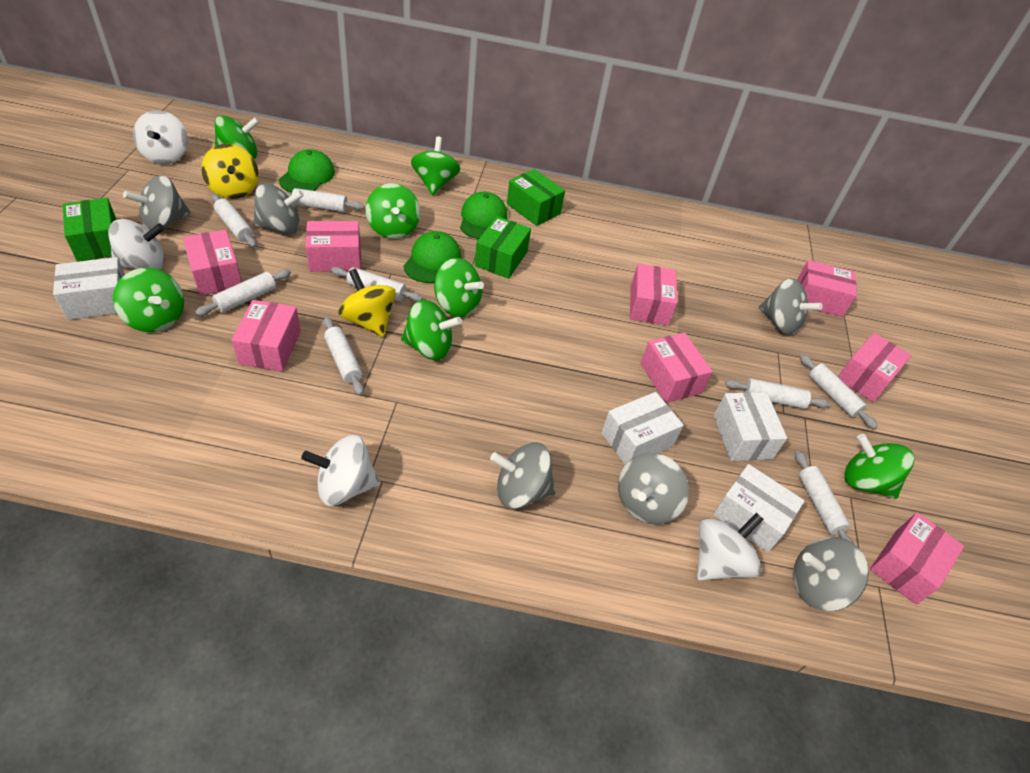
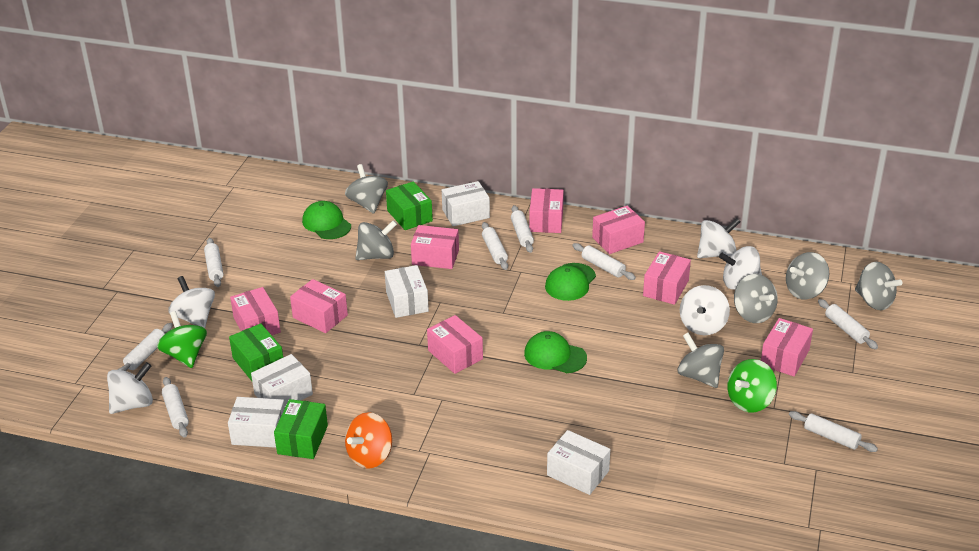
green spinning top: [113,268,184,332] [215,115,260,159] [366,183,420,239] [401,300,462,360] [411,136,461,195] [434,258,484,317] [844,434,914,499] = 7 -> [157,311,207,368] [727,359,777,413] = 2
orange spinning top: none = 0 -> [345,412,392,469] = 1
white box: [53,257,125,320] [601,392,684,465] [713,464,804,553] [714,392,787,461] = 4 -> [228,397,285,448] [251,354,313,407] [385,265,429,318] [442,181,490,226] [547,430,610,495] = 5
white spinning top: [108,219,165,270] [133,110,188,164] [301,435,380,506] [697,513,764,581] = 4 -> [107,362,153,414] [168,276,215,328] [680,285,730,335] [697,218,740,258] [719,246,762,290] = 5
yellow spinning top: [201,144,259,199] [338,269,396,337] = 2 -> none = 0

